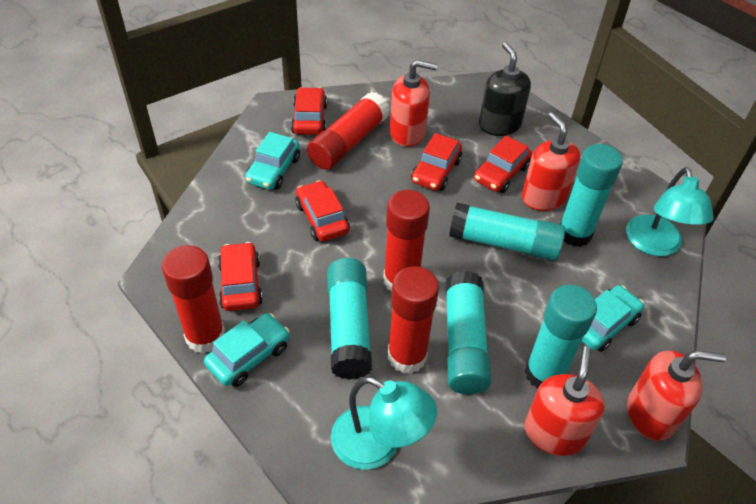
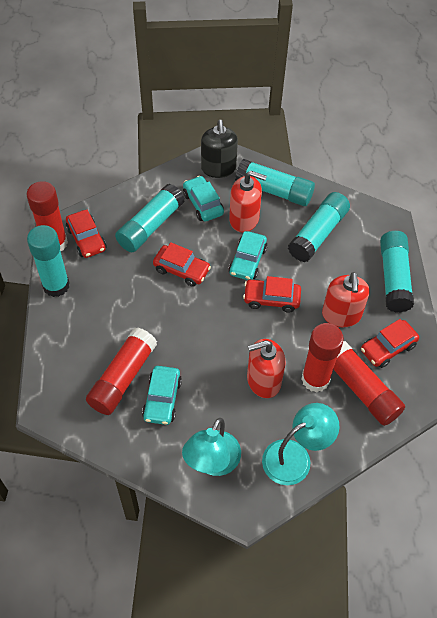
red car: [218,242,263,311] [291,87,327,135] [295,180,350,241] [411,133,462,191] [474,136,532,193] = 5 -> [66,210,106,258] [153,242,211,287] [243,276,301,313] [361,319,419,368] = 4
red soap dispenser: [390,60,438,147] [522,112,581,211] [524,346,605,456] [627,350,726,441] = 4 -> [229,171,267,232] [247,339,286,398] [322,272,370,327] = 3

